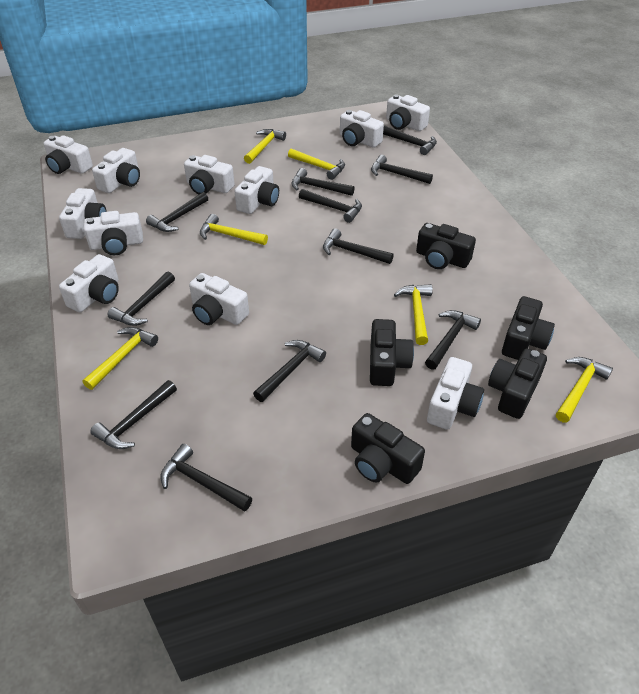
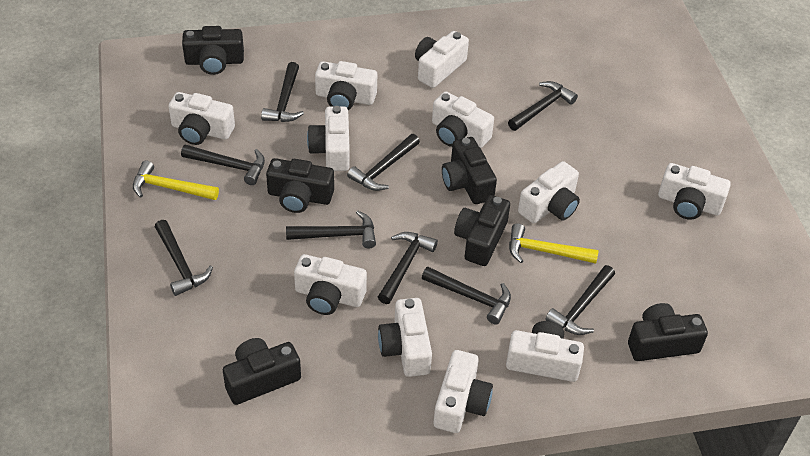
black camera: [351,413,425,484] [370,319,414,386] [416,223,476,269] [488,348,547,419] [502,296,555,360] = 5 -> [182,26,244,75] [223,338,301,405] [266,158,334,213] [442,137,497,204] [454,195,510,266] [628,303,708,361] = 6
black hammer: [90,380,177,449] [108,272,175,326] [146,192,208,232] [160,444,252,512] [253,340,326,402] [291,168,355,196] [299,189,362,223] [323,228,394,264] [371,155,433,184] [383,125,437,155] [425,310,481,370] = 11 -> [155,220,213,296] [181,145,265,185] [261,62,304,122] [286,211,376,248] [347,134,420,191] [378,232,438,304] [422,266,511,324] [508,81,578,131] [545,265,615,335] = 9
yellow hammer: [82,327,158,390] [200,214,268,245] [244,129,286,164] [288,148,345,180] [394,284,433,345] [556,357,613,422] = 6 -> [133,161,219,200] [509,223,599,264] = 2

